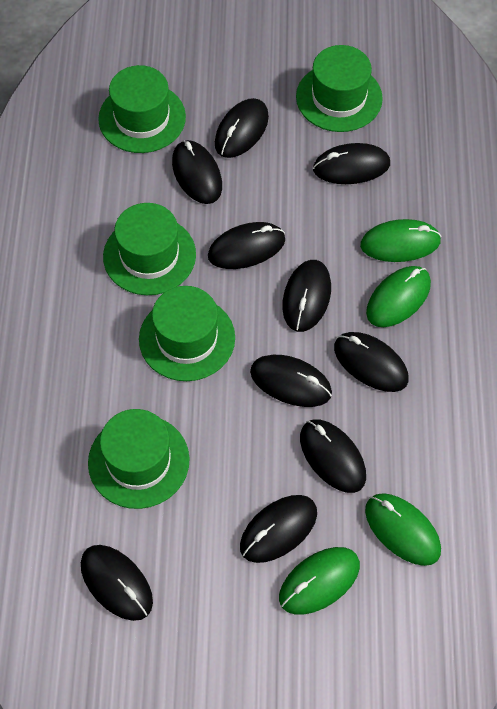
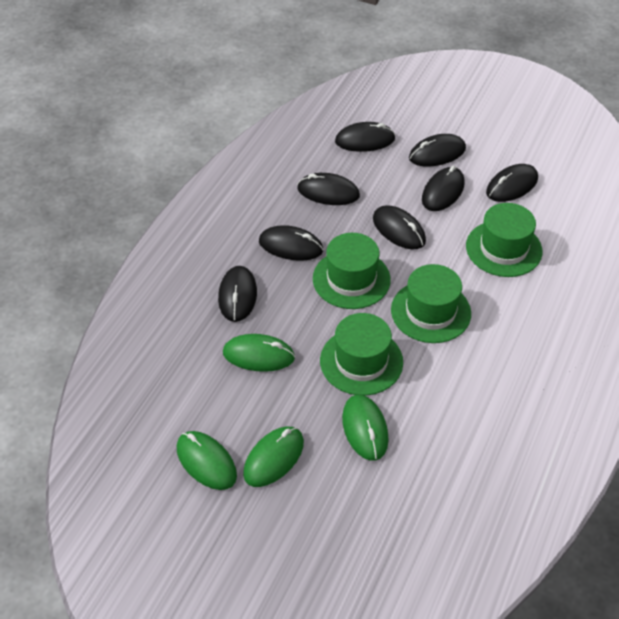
black mouse: [81,545,153,621] [172,140,222,204] [208,222,285,269] [215,98,269,158] [240,495,317,563] [250,355,332,407] [282,260,331,332] [300,419,366,493] [313,143,390,184] [334,332,409,392] = 10 -> [218,266,257,322] [259,225,323,261] [298,173,360,205] [335,122,395,152] [373,205,426,249] [409,134,466,166] [422,166,465,211] [486,164,538,202] = 8
green hat: [88,409,190,509] [98,65,186,153] [103,203,196,295] [139,286,235,381] [296,45,383,132] = 5 -> [313,233,391,309] [320,313,403,396] [391,264,471,343] [466,203,543,277] = 4

